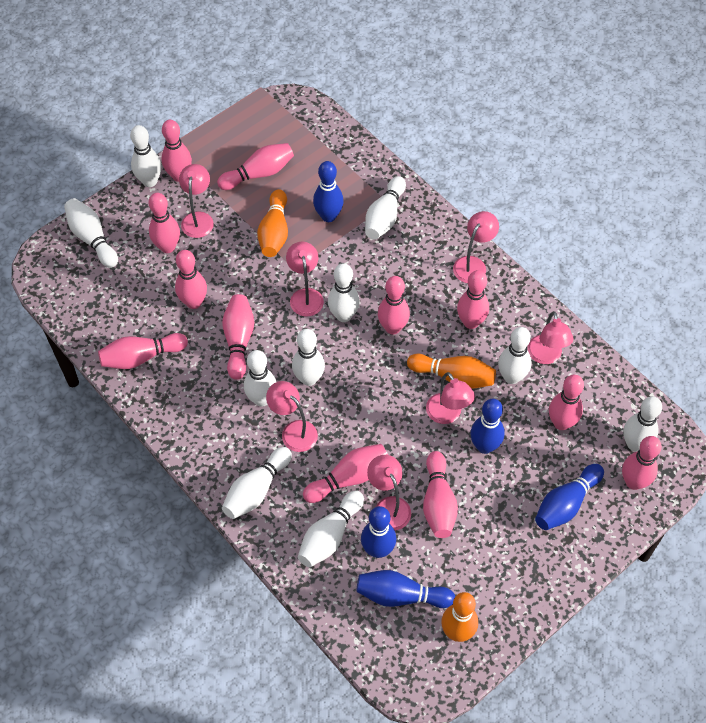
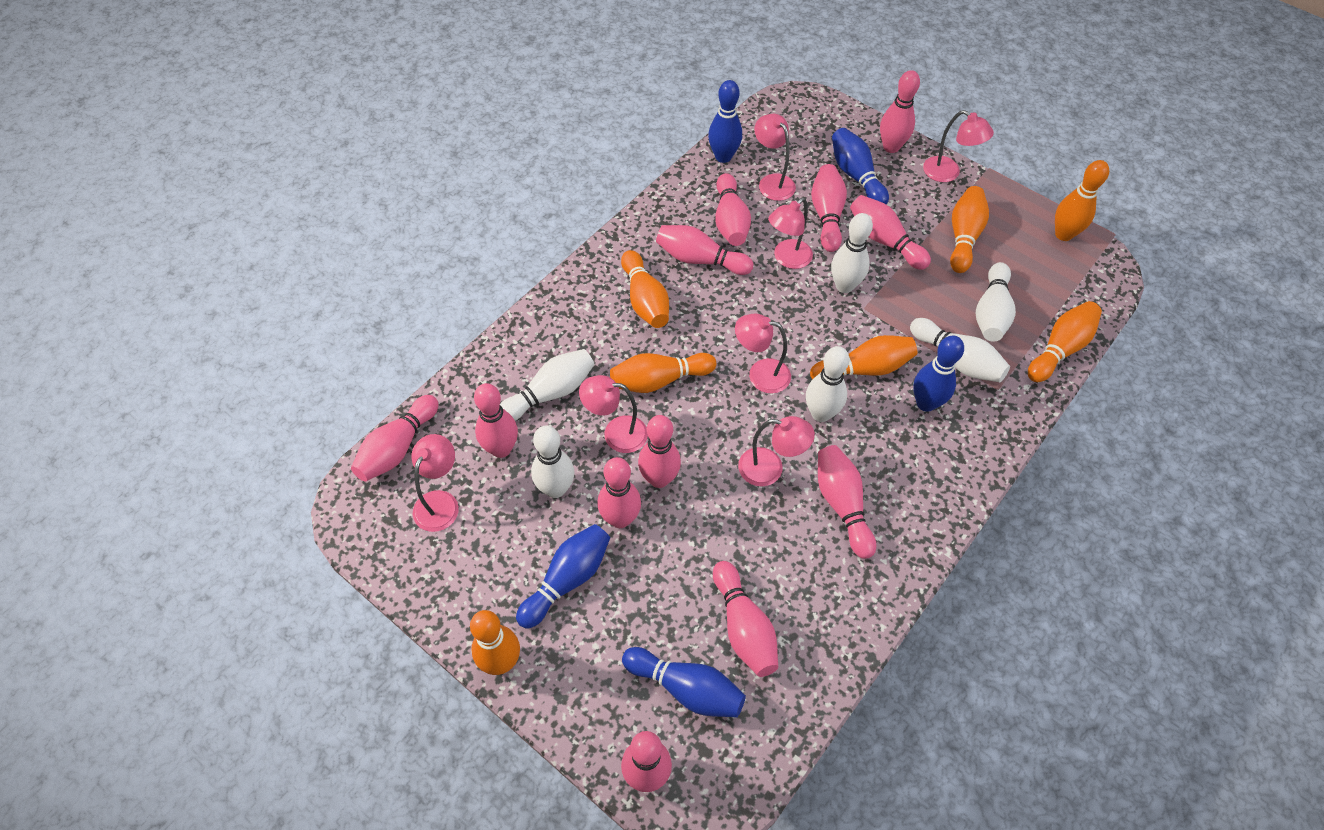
orange bowling pin: [257,189,288,257] [407,354,496,389] [441,592,478,642] = 3 -> [470,610,520,675] [610,353,716,393] [621,250,669,328] [810,335,917,380] [950,186,989,273] [1028,301,1102,382] [1055,160,1109,241] = 7
white bowling pin: [64,198,118,268] [130,125,161,187] [222,447,292,519] [244,350,276,407] [292,329,325,386] [298,490,364,567] [328,263,360,322] [365,176,406,239] [498,327,532,384] [623,396,662,452] = 10 -> [500,349,595,421] [531,425,575,498] [806,346,850,422] [831,213,873,293] [910,318,1010,382] [976,262,1016,342] = 6

